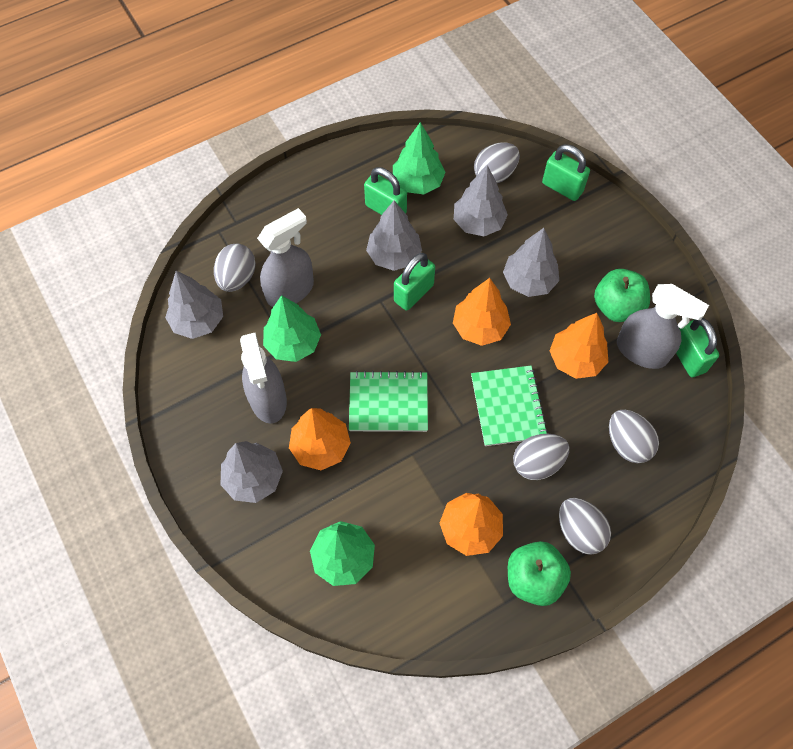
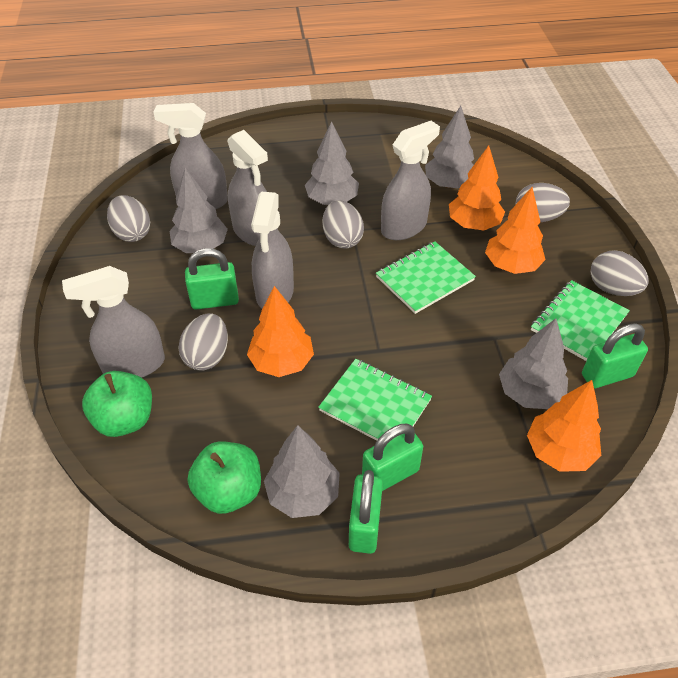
green notebook: [349,371,428,432] [471,366,548,446] = 2 -> [318,359,432,441] [376,242,476,314] [531,280,630,361] = 3
green tree: [263,295,321,362] [310,521,375,586] [393,122,445,194] = 3 -> none = 0
grey spray bottle: [240,333,287,424] [257,208,314,307] [617,284,709,369] = 3 -> [62,266,165,378] [153,103,228,209] [228,130,268,246] [251,192,294,309] [381,121,440,240] = 5

